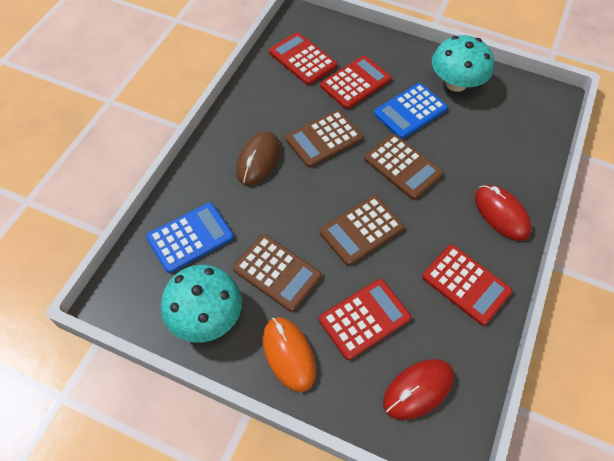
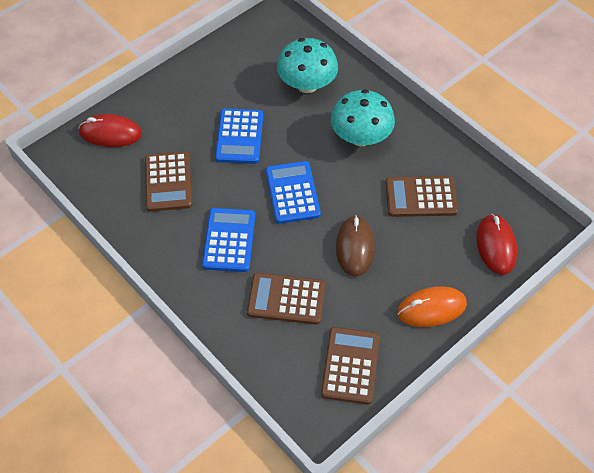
blue calculator: [146,202,234,273] [374,83,448,139] = 2 -> [202,208,255,272] [215,108,263,164] [266,161,321,224] = 3
red calculator: [269,32,337,85] [319,279,411,360] [320,56,391,109] [422,245,512,325] = 4 -> none = 0

